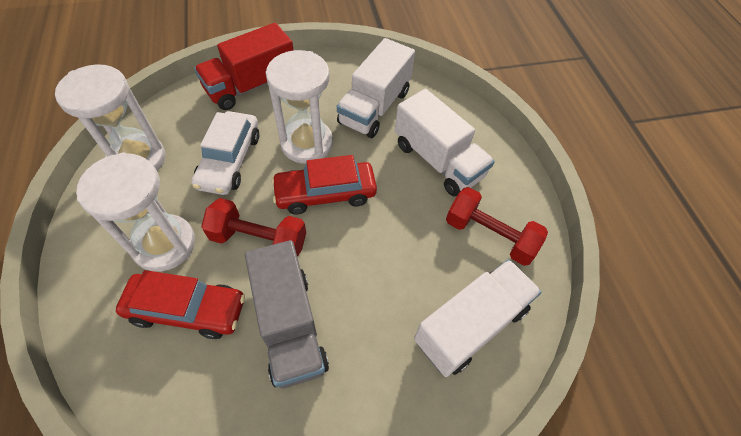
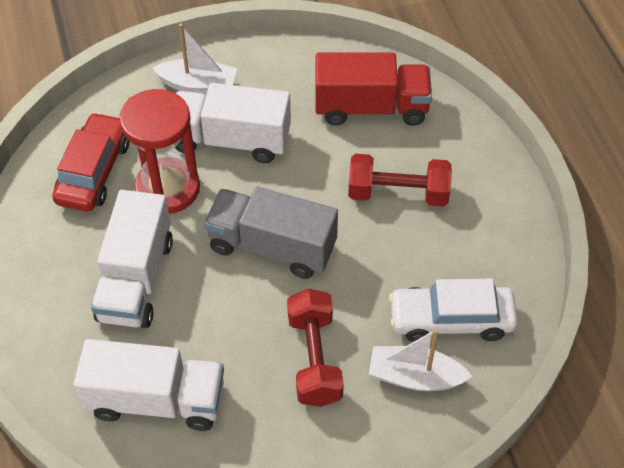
red car: [116,270,245,339] [271,155,377,214] = 2 -> [52,112,130,211] = 1
red hourglass: none = 0 -> [119,89,200,214] = 1
white boat: none = 0 -> [152,24,237,95] [369,329,473,391] = 2
white hourglass: [55,65,166,171] [76,152,195,272] [266,50,333,164] = 3 -> none = 0

